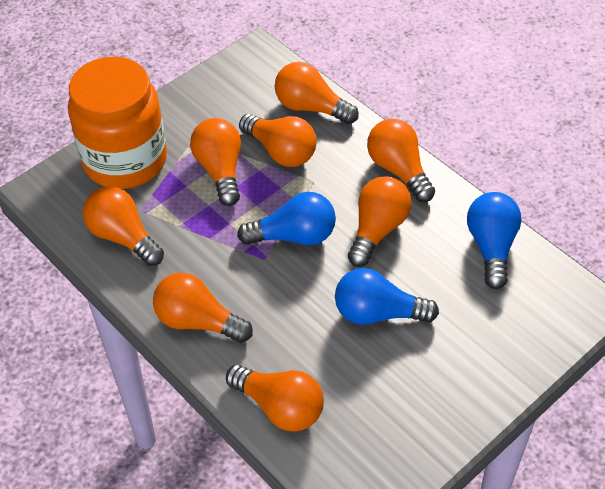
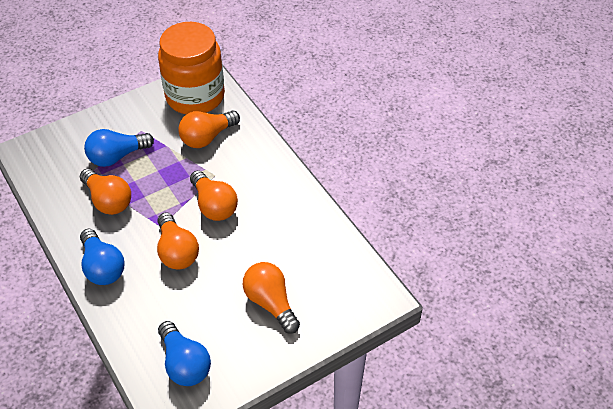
orange light bulb: [83,186,164,266] [153,273,253,343] [190,118,241,206] [226,365,324,432] [239,114,317,167] [275,62,359,124] [348,176,412,267] [367,119,435,202] = 8 -> [80,169,131,215] [157,212,199,269] [178,111,240,148] [190,170,238,221] [243,262,300,334] = 5

